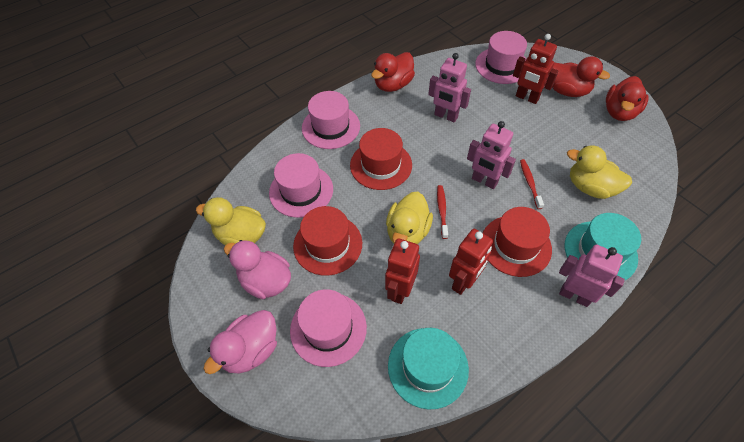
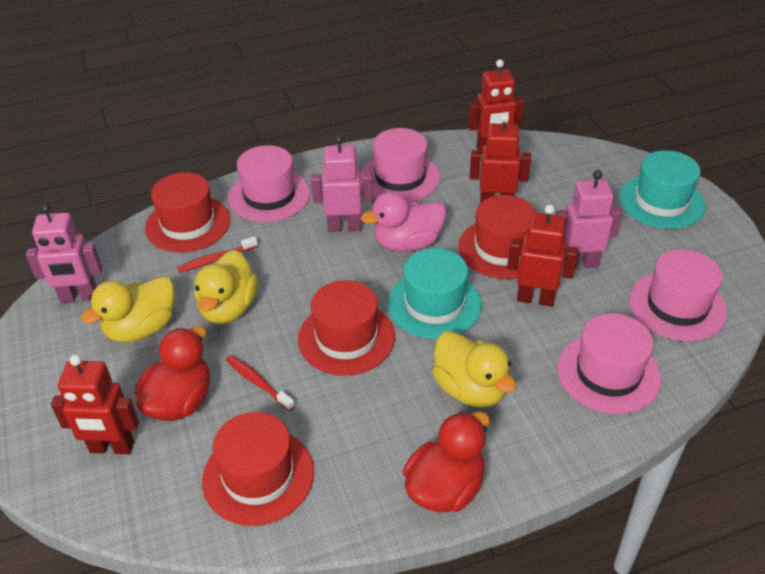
pink duck: [204,310,277,374] [224,240,291,300] = 2 -> [361,191,446,252] = 1
red duck: [371,52,415,92] [552,56,610,97] [606,76,649,121] = 3 -> [135,326,210,421] [403,412,490,512] = 2
red hat: [293,206,362,276] [350,128,412,190] [483,207,552,277] = 3 -> [145,172,230,253] [202,412,314,526] [298,280,395,376] [458,195,536,279] = 4
red robot: [385,238,420,304] [449,229,493,295] [513,34,558,104] = 3 -> [51,354,139,454] [468,59,525,154] [470,113,531,203] [507,205,578,307] = 4

